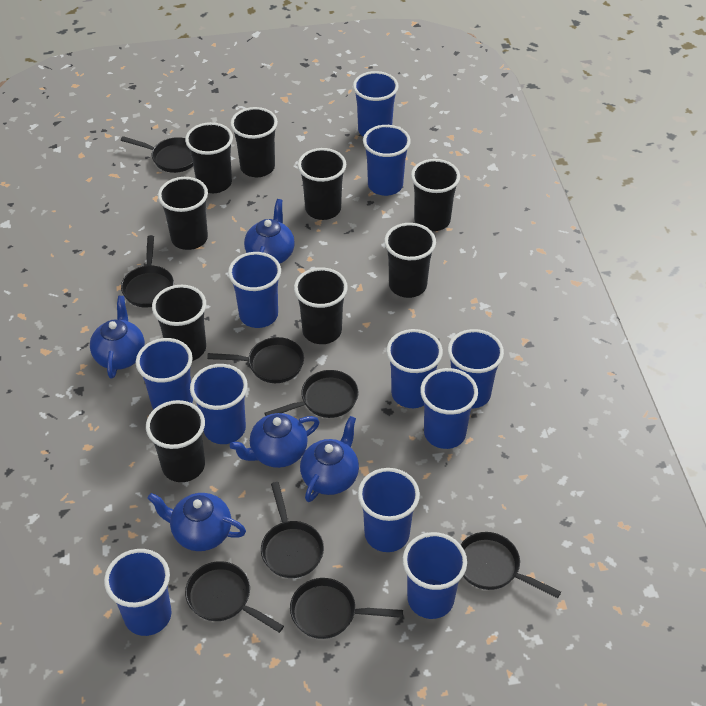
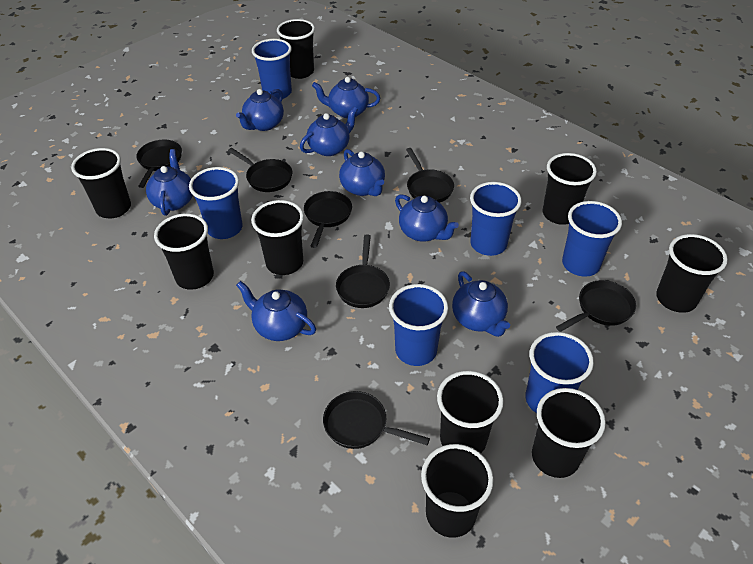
black pan: [121,136,193,173] [121,235,174,308] [185,561,284,633] [207,337,304,383] [261,482,324,578] [264,370,359,418] [290,578,403,639] [461,532,561,598] = 8 -> [136,140,182,188] [228,148,292,192] [304,191,352,248] [323,391,430,449] [336,234,390,308] [406,148,454,203] [556,280,636,332] = 7
blue cup: [104,549,172,636] [136,338,193,410] [190,364,248,444] [228,252,281,328] [353,71,399,137] [358,468,420,552] [363,125,411,196] [387,329,443,408] [403,532,467,619] [420,368,478,449] [448,329,504,408] = 11 -> [189,167,243,239] [252,39,292,99] [389,284,448,366] [470,182,522,256] [525,332,594,413] [562,201,622,277] = 6
blue teapot: [90,296,145,379] [147,493,246,551] [230,413,319,468] [244,199,295,264] [300,416,359,502] = 5 -> [146,149,193,216] [236,89,284,131] [236,281,316,341] [300,106,358,156] [312,77,380,118] [339,149,385,196] [395,194,459,242] [452,271,510,337] = 8

